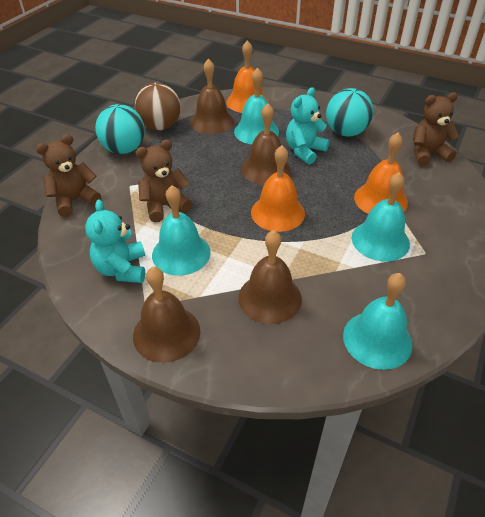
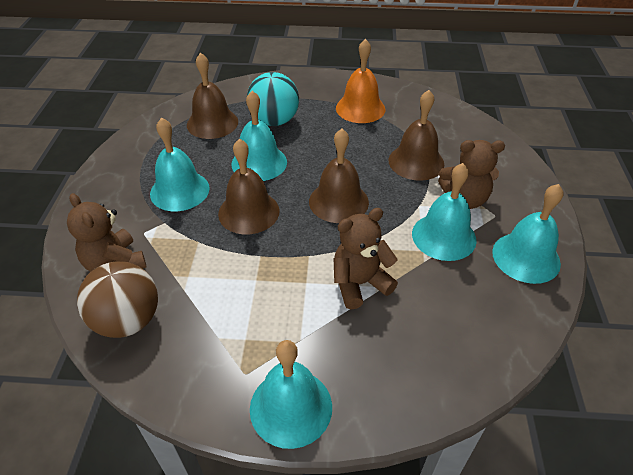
orange bell: [226,40,268,113] [251,145,305,232] [354,132,408,214] = 3 -> [336,39,385,123] = 1
turquoise ball: [95,104,145,154] [326,88,373,137] = 2 -> [247,72,299,126] = 1
turquoise bell: [152,185,211,276] [234,68,279,144] [343,273,413,370] [352,172,410,262] = 4 -> [150,118,210,211] [231,91,287,181] [250,340,332,449] [412,163,477,261] [492,184,563,284] = 5
turquoise teddy bear: [85,199,145,283] [286,87,330,165] = 2 -> none = 0

